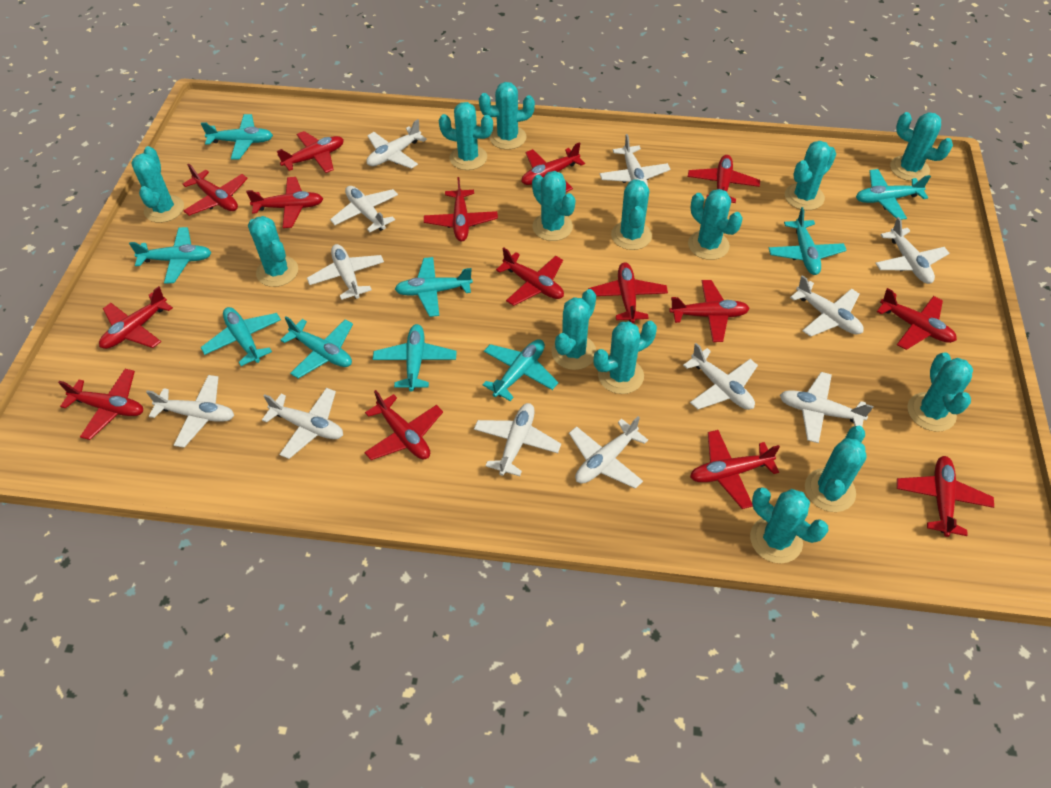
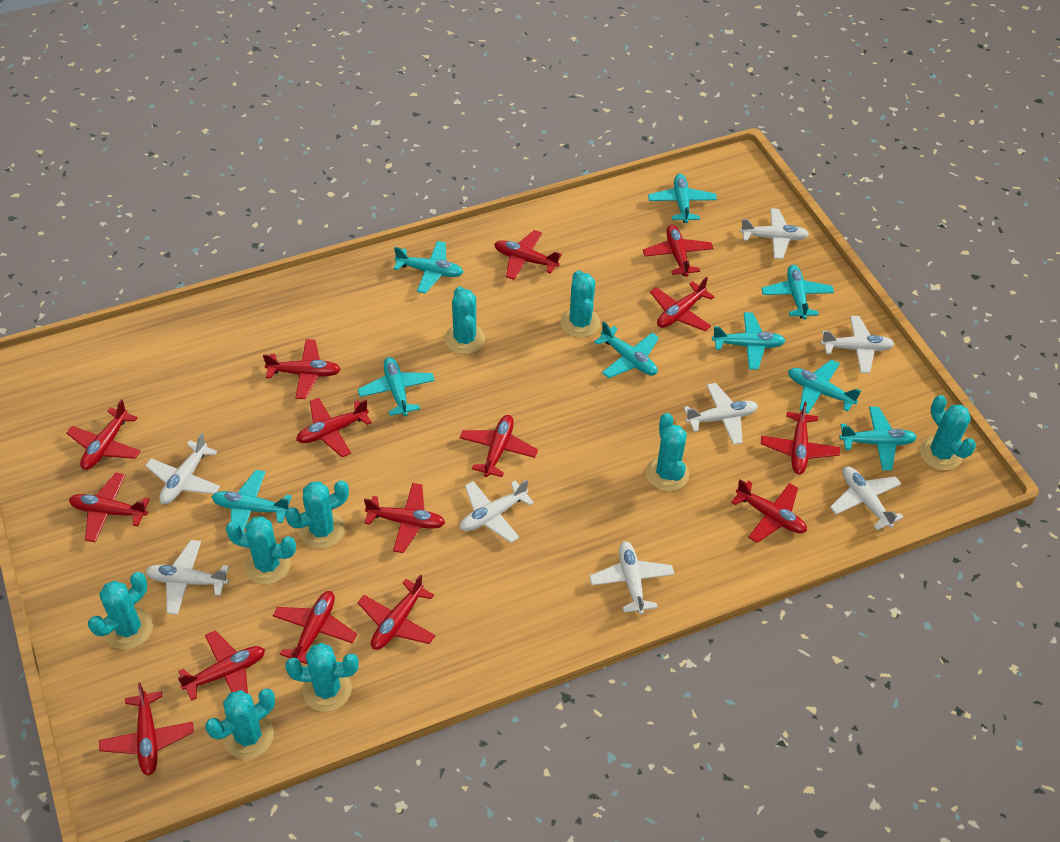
turquoise cactus: [132,146,184,223] [248,216,298,287] [439,102,493,170] [479,82,535,150] [532,171,576,241] [551,289,596,370] [594,321,657,394] [611,179,652,250] [688,189,743,260] [750,487,829,563] [785,141,836,210] [805,426,867,512] [890,112,953,181] [907,352,973,432] = 14 -> [88,572,153,650] [205,688,275,759] [226,516,296,584] [285,480,349,549] [285,643,359,712] [445,286,485,354] [560,270,600,338] [646,413,689,491] [920,395,976,471] = 9
white plane: [146,375,234,448] [262,388,343,459] [307,244,384,300] [330,186,398,232] [367,119,427,169] [474,403,561,476] [569,416,648,489] [600,134,670,187] [683,343,758,410] [780,372,873,443] [790,275,864,337] [875,217,949,284] = 12 -> [145,433,220,504] [145,540,229,615] [460,480,534,543] [590,541,674,615] [684,383,758,445] [740,208,809,259] [821,316,894,373] [830,467,903,530] = 8

